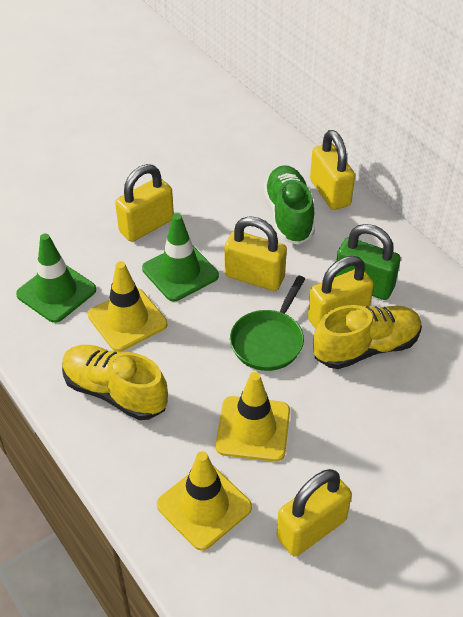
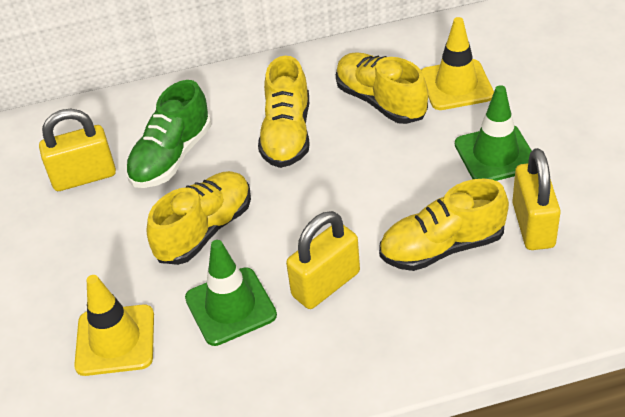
green padlock: [335,224,401,300] = 1 -> none = 0
green pan: [230,276,305,371] = 1 -> none = 0
yellow padlock: [115,164,174,242] [225,216,287,291] [276,469,352,557] [308,256,374,329] [310,130,355,210] = 5 -> [39,109,116,191] [286,211,360,309] [512,148,561,250] = 3
yellow shoe: [62,345,168,420] [313,305,422,369] = 2 -> [146,171,251,265] [258,56,310,168] [336,52,428,124] [379,178,509,271] = 4
yellow traffic cone: [88,261,167,352] [157,451,252,551] [216,372,290,462] = 3 -> [74,275,154,376] [421,17,494,110] = 2

